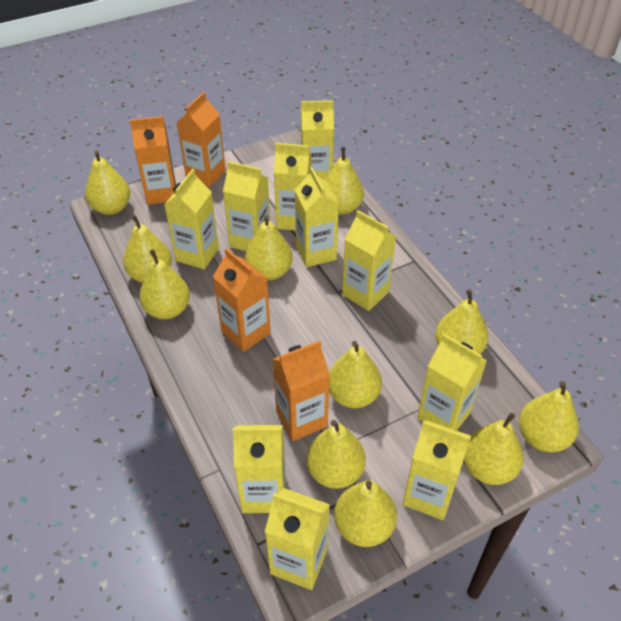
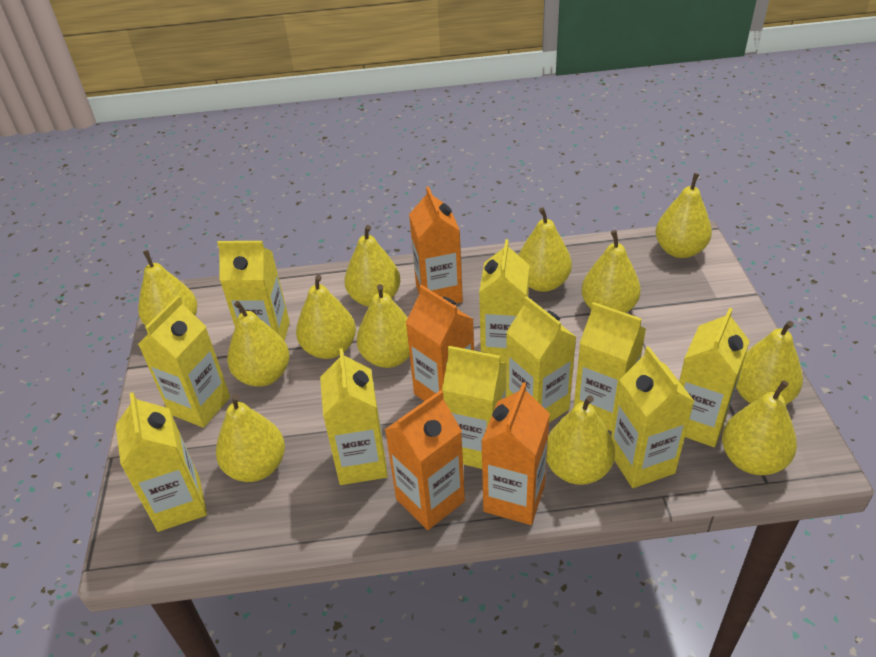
yellow pear: [85,150,130,215] [123,215,172,283] [139,249,190,319] [245,215,293,280] [306,420,366,489] [325,147,364,215] [329,341,382,408] [334,480,397,547] [435,289,488,354] [464,413,524,485] [519,381,579,452] = 11 -> [138,250,197,326] [216,394,285,482] [227,301,290,387] [296,275,356,359] [344,225,401,307] [357,284,410,368] [518,207,572,292] [547,395,615,485] [581,230,641,313] [655,173,712,258] [722,380,797,475] [736,321,803,404] = 12

